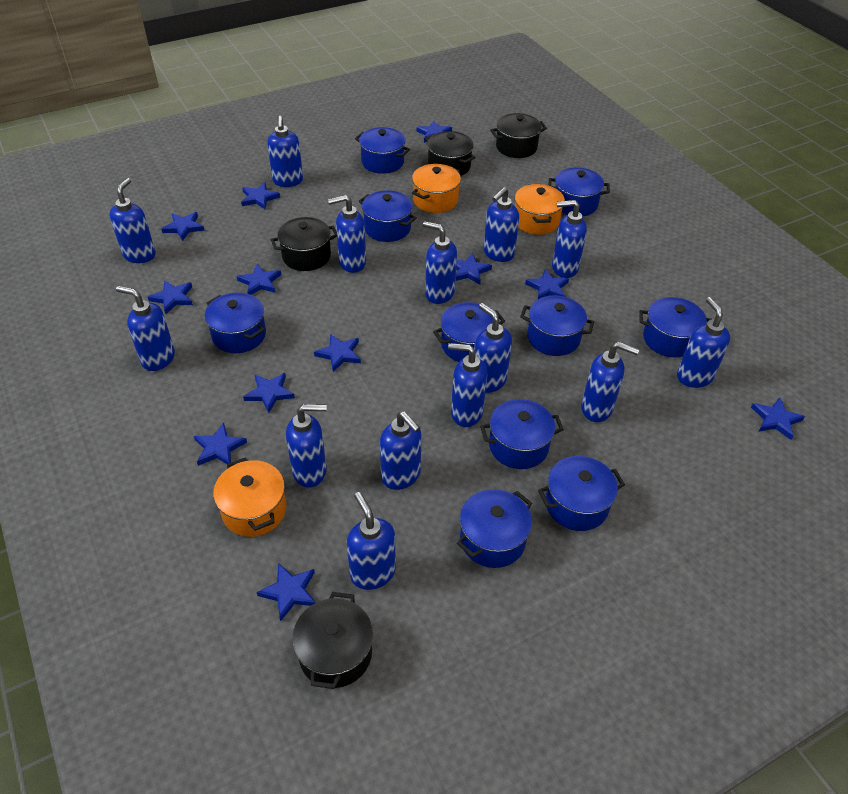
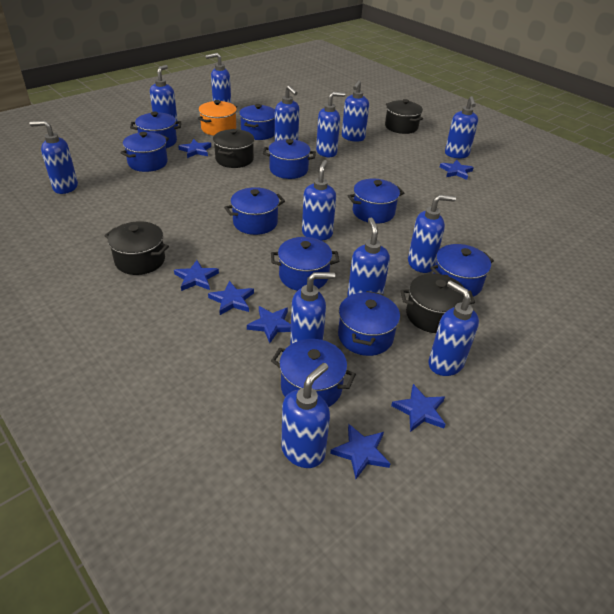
blue soap dispenser: [109,178,156,263] [116,286,175,371] [267,116,303,187] [286,404,327,487] [328,195,366,273] [347,492,396,590] [380,411,421,490] [423,221,457,304] [448,343,487,427] [474,303,512,393] [484,187,519,262] [552,200,587,278] [581,342,639,422] [677,297,730,388] = 14 -> [30,120,78,194] [150,65,178,127] [205,53,231,103] [275,85,299,141] [281,363,330,468] [290,272,335,344] [302,160,336,241] [316,92,345,157] [342,80,369,142] [347,218,390,297] [408,195,456,273] [428,281,479,376] [445,96,478,158] = 13
blue star: [148,280,193,314] [161,212,205,241] [194,423,247,466] [237,264,281,295] [241,182,280,209] [243,373,295,413] [257,563,316,621] [314,334,361,372] [416,121,452,143] [456,253,492,285] [525,269,569,299] [751,397,805,440] = 12 -> [174,260,219,291] [178,139,211,158] [208,281,254,315] [247,306,291,343] [330,424,391,479] [391,384,446,432] [440,160,474,180] = 7
orange pot: [213,457,287,537] [412,164,461,213] [515,184,565,235] = 3 -> [198,100,237,136] = 1

